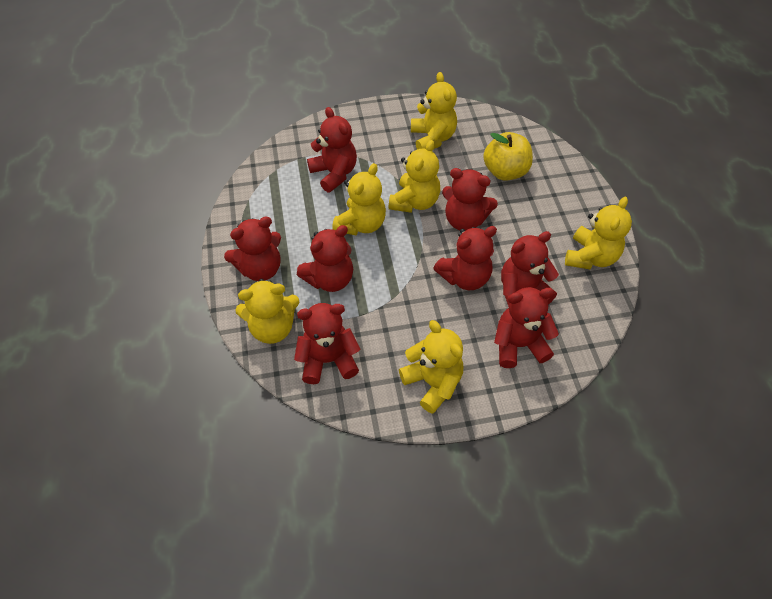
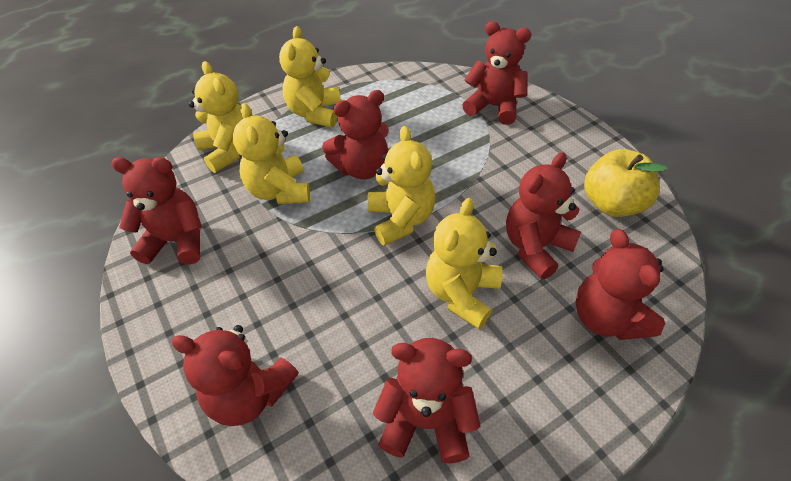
red teddy bear: [224,217,281,281] [294,303,360,384] [297,225,353,292] [307,107,357,192] [433,226,497,290] [442,168,498,231] [494,287,559,368] [501,231,559,307] = 8 -> [111,157,202,264] [171,325,299,426] [322,90,389,179] [373,338,480,463] [462,21,531,125] [506,152,581,279] [576,229,665,340] = 7
yellow teddy bear: [235,279,299,344] [332,163,386,235] [388,140,440,213] [399,320,463,414] [411,72,457,149] [565,197,632,269] = 6 -> [189,61,244,173] [233,103,310,204] [279,26,341,127] [368,126,436,246] [426,198,503,329] = 5

